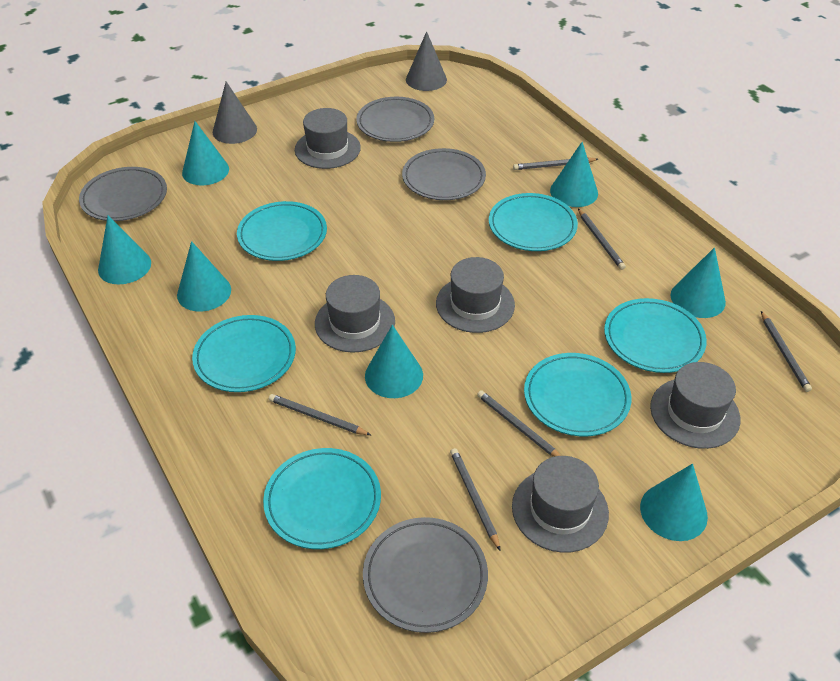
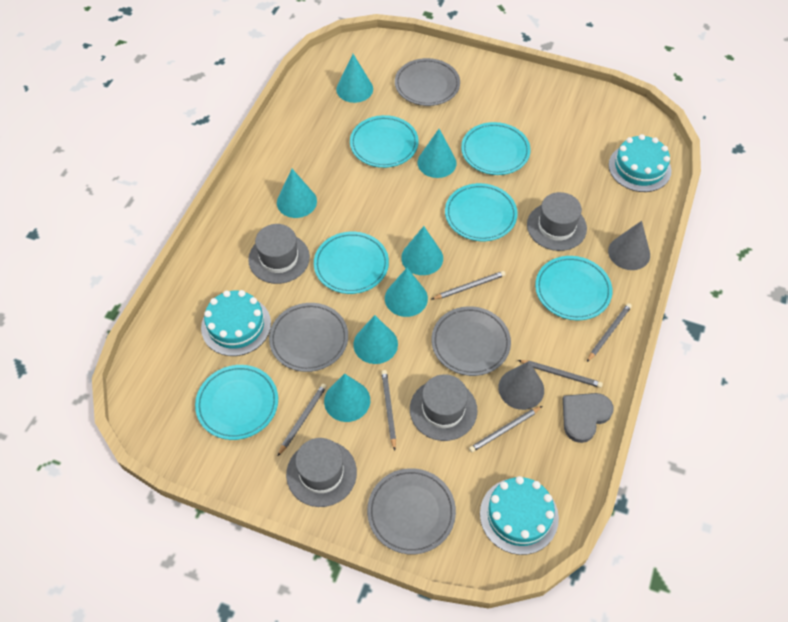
grey hat: [295,108,361,169] [315,275,395,353] [436,257,515,333] [512,456,609,553] [650,362,740,449] = 5 -> [248,224,310,284] [286,438,357,507] [410,374,477,441] [527,192,587,251] = 4
grey heart: none = 0 -> [563,393,614,443] = 1
turquoise cake: none = 0 -> [201,290,271,356] [480,476,559,555] [609,134,672,192] = 3

